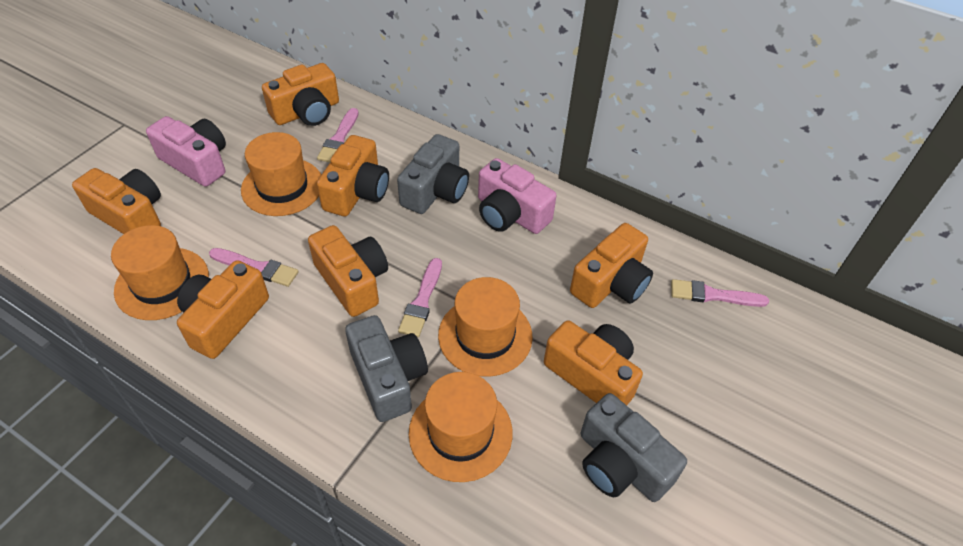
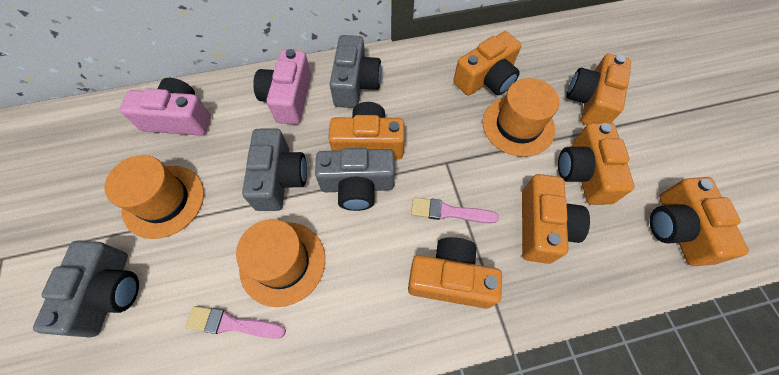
grey camera: [345,315,428,422] [397,134,469,214] [581,393,687,502] = 3 -> [33,241,139,338] [242,128,307,211] [315,148,395,211] [330,35,382,108] = 4
orange hat: [111,225,209,320] [241,132,321,216] [409,372,513,482] [438,277,533,377] = 4 -> [104,155,204,239] [236,219,325,307] [482,78,560,157] = 3
pink brush: [209,248,299,287] [317,108,359,162] [398,258,442,337] [671,279,769,307] = 4 -> [186,306,286,339] [411,197,499,223] = 2

